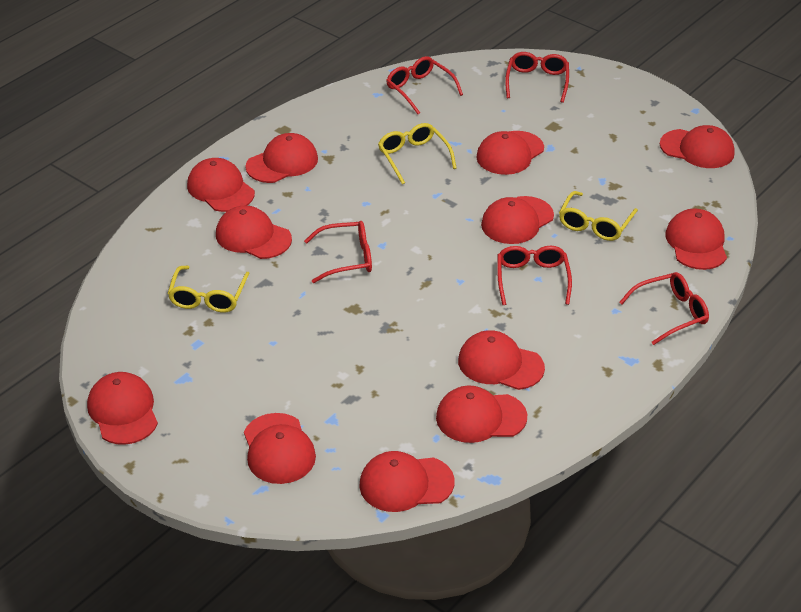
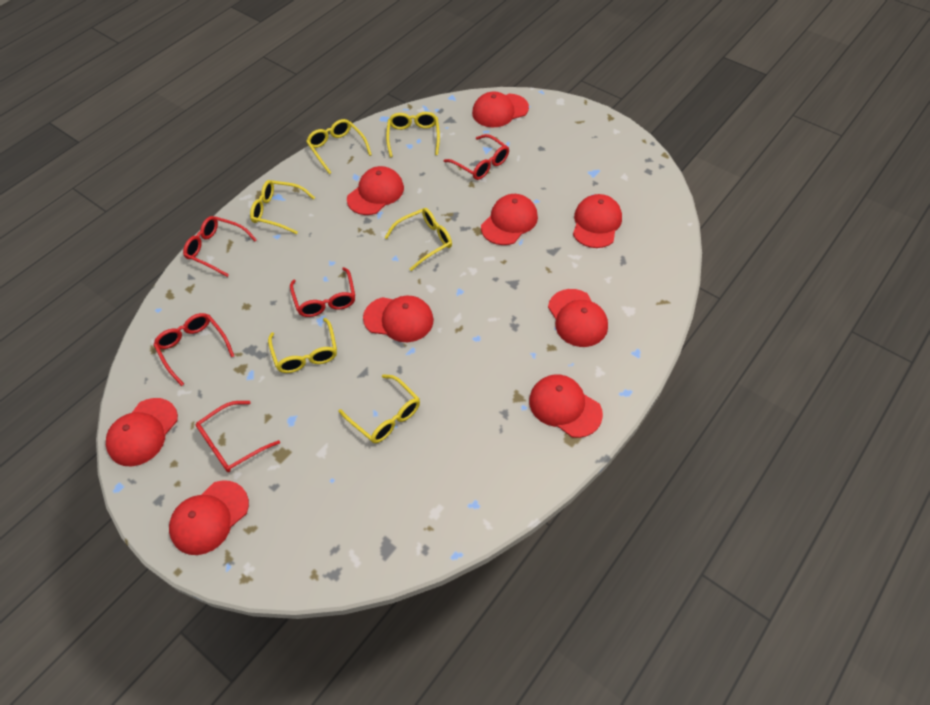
red cap: [87,372,158,445] [187,158,255,212] [216,205,292,259] [244,413,316,484] [245,133,318,183] [359,451,454,512] [436,385,527,443] [458,330,545,390] [476,131,544,175] [481,196,554,244] [660,125,735,168] [665,208,727,270] = 12 -> [106,398,178,466] [169,480,249,555] [347,166,404,215] [363,295,434,342] [472,92,529,127] [481,194,538,245] [529,374,603,438] [548,289,608,347] [573,194,622,248] = 9
yellow glasses: [168,266,250,312] [378,123,457,185] [559,191,638,241] = 3 -> [250,180,315,234] [268,318,337,373] [306,119,372,174] [339,374,420,443] [384,208,452,271] [386,112,440,158] = 6

